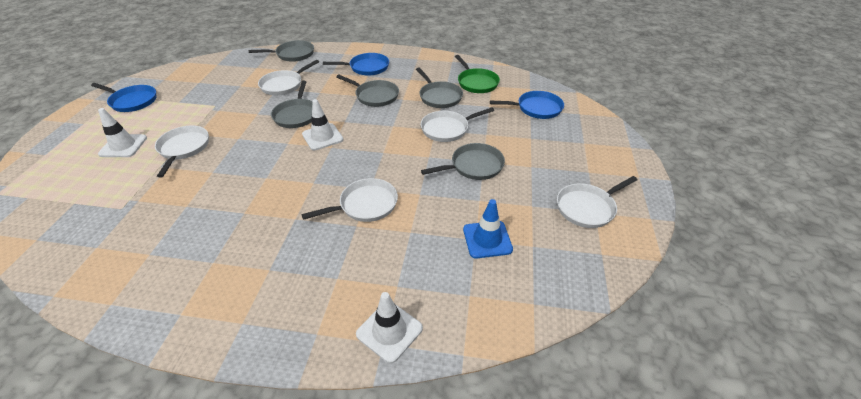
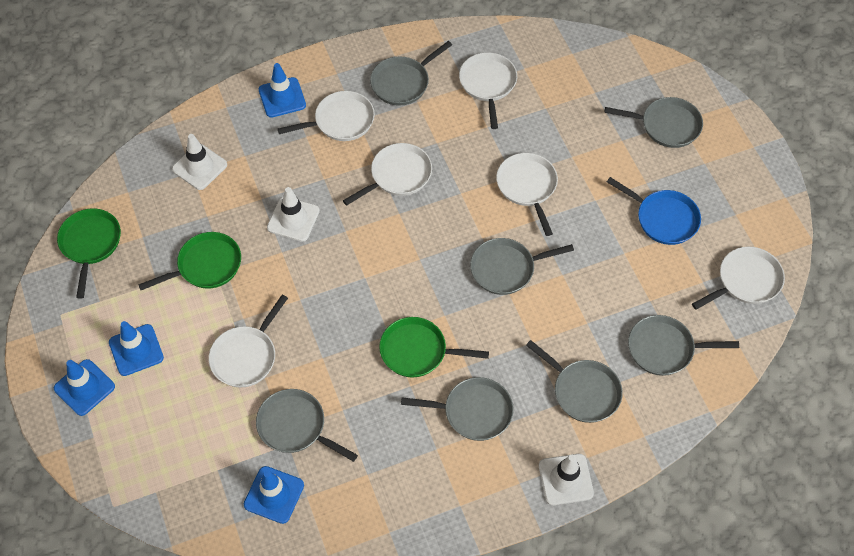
blue pan: [91,83,156,112] [323,53,389,76] [490,91,564,119] = 3 -> [607,177,701,245] = 1
blue traffic cone: [463,199,513,258] = 1 -> [54,359,115,416] [109,321,164,376] [244,466,304,524] [259,63,306,118] = 4
green pan: [455,55,500,93] = 1 -> [57,208,121,299] [139,232,241,290] [379,317,489,378] = 3
grey pan: [249,40,314,62] [271,81,313,128] [336,75,399,107] [416,67,463,108] [421,143,505,180] = 5 -> [256,389,358,462] [370,41,452,106] [401,377,514,441] [470,238,574,295] [526,340,623,423] [604,97,703,148] [628,315,739,376] = 7
white pan: [155,126,209,178] [258,60,319,95] [301,178,398,222] [421,107,494,142] [557,176,637,228] = 5 -> [209,295,288,388] [278,91,375,141] [343,143,432,206] [459,52,517,129] [496,153,558,236] [692,247,785,310] = 6

